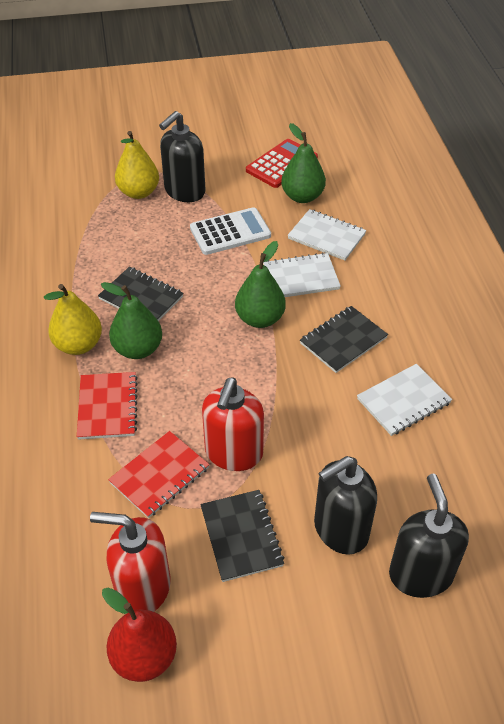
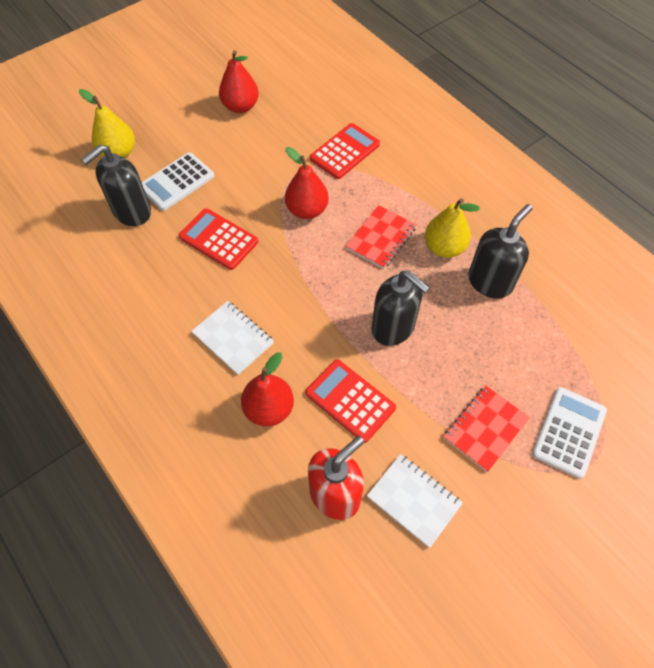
black notebook: [98,267,183,321] [200,490,285,582] [300,306,388,373] = 3 -> none = 0
green pear: [101,282,162,359] [235,241,286,328] [281,123,326,203] = 3 -> none = 0
red calculator: [246,139,318,188] = 1 -> [179,208,258,270] [305,359,396,443] [310,123,380,179] = 3
red pear: [102,588,177,682] = 1 -> [219,50,259,113] [241,353,294,426] [285,147,329,219] = 3
red soap dispenser: [90,512,171,612] [202,378,264,471] = 2 -> [308,436,364,520] = 1
white calculator: [190,207,271,255] = 1 -> [142,152,214,211] [532,387,607,479] = 2
white notebook: [263,253,341,297] [287,209,366,261] [357,364,452,436] = 3 -> [191,301,274,375] [367,454,463,548] = 2

